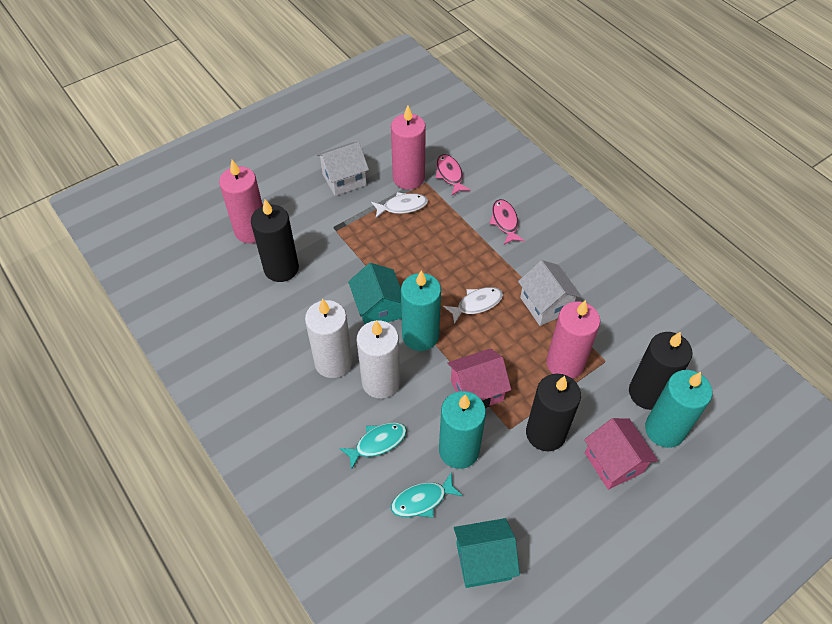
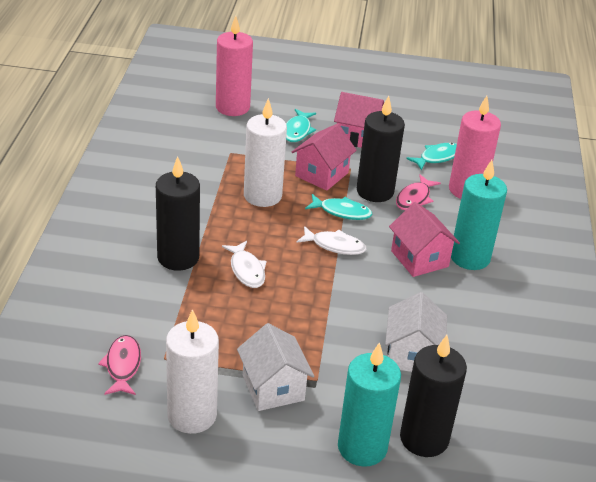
pink candle: [219,160,263,243] [391,105,426,190] [546,300,600,379] = 3 -> [216,16,253,116] [449,96,501,199] = 2
pink house: [447,348,511,408] [584,418,658,490] = 2 -> [292,123,357,191] [334,92,384,148] [389,202,460,277] = 3
turquoise candle: [401,270,441,351] [439,391,486,469] [645,370,712,448] = 3 -> [338,342,401,467] [451,160,507,270] = 2
turquoise fish: [339,422,407,470] [391,473,463,517] = 2 -> [286,109,316,142] [305,194,372,220] [406,143,457,171] = 3
turquoise house: [348,263,402,325] [454,518,520,588] = 2 -> none = 0

